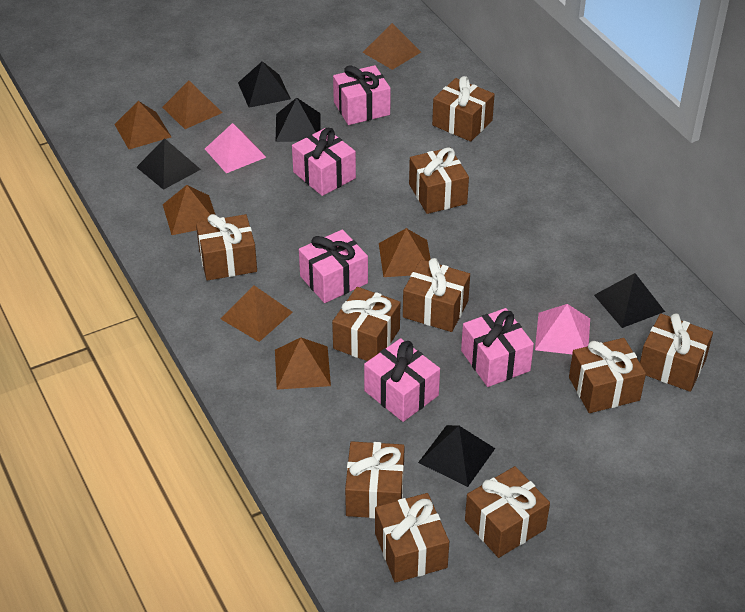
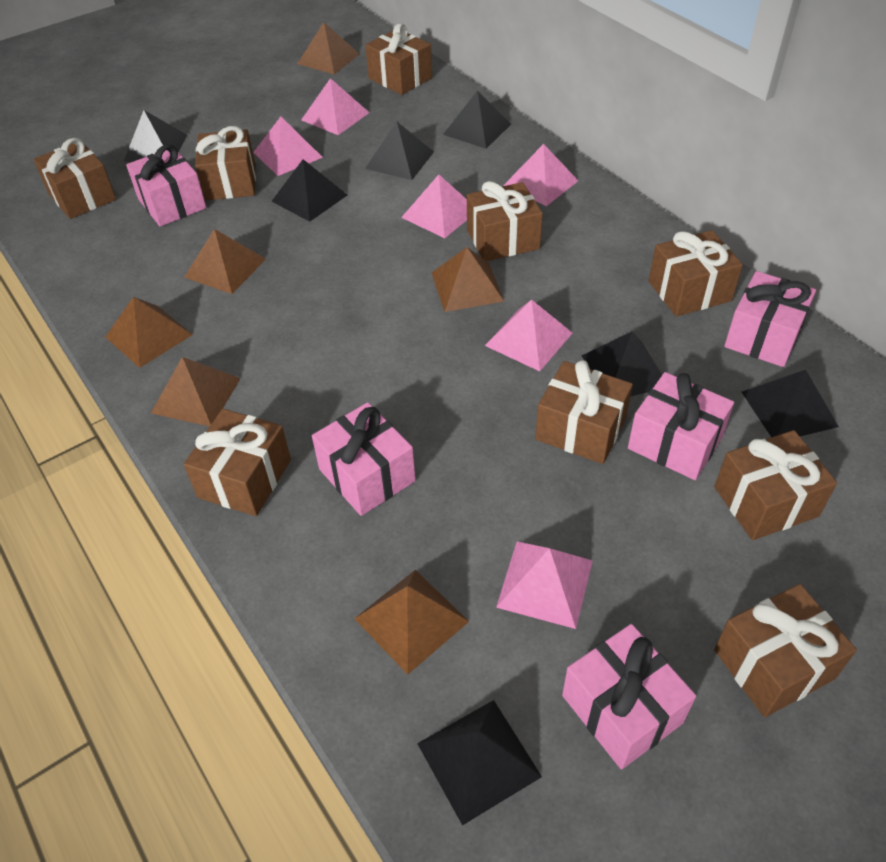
black pyramid: [136,138,201,190] [238,61,291,108] [276,98,321,142] [418,425,495,487] [594,273,665,328] = 5 -> [123,110,187,162] [272,159,347,222] [365,122,434,180] [417,700,542,825] [443,91,511,149] [581,332,662,397] [742,370,839,437] = 7
brown gift: [196,214,257,281] [332,287,400,361] [345,441,405,519] [375,493,449,583] [403,258,470,332] [409,147,469,214] [432,76,495,142] [465,466,550,558] [569,338,646,413] [640,313,713,392] = 10 -> [33,138,116,219] [184,409,291,516] [195,126,256,200] [365,23,432,95] [467,181,543,261] [535,360,633,464] [649,230,743,317] [714,430,837,540] [714,584,857,717] = 9
brown pyramid: [114,101,171,149] [162,81,223,129] [163,185,215,235] [221,285,293,342] [275,338,331,390] [362,23,421,70] [379,228,430,277] = 7 -> [105,297,193,368] [151,357,241,426] [184,229,266,294] [297,22,359,75] [354,570,469,675] [432,247,504,312] = 6
pink pyramid: [205,123,266,173] [535,304,590,354] = 2 -> [253,117,323,176] [301,78,370,135] [401,175,467,238] [485,299,572,371] [496,542,593,629] [503,144,578,206] = 6

